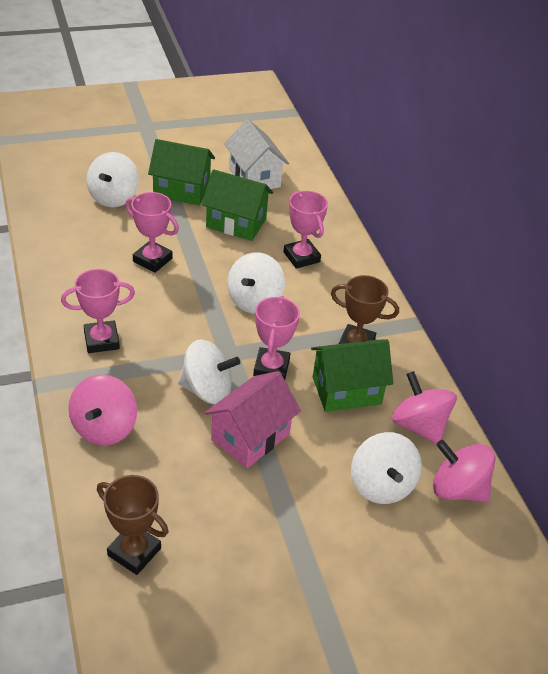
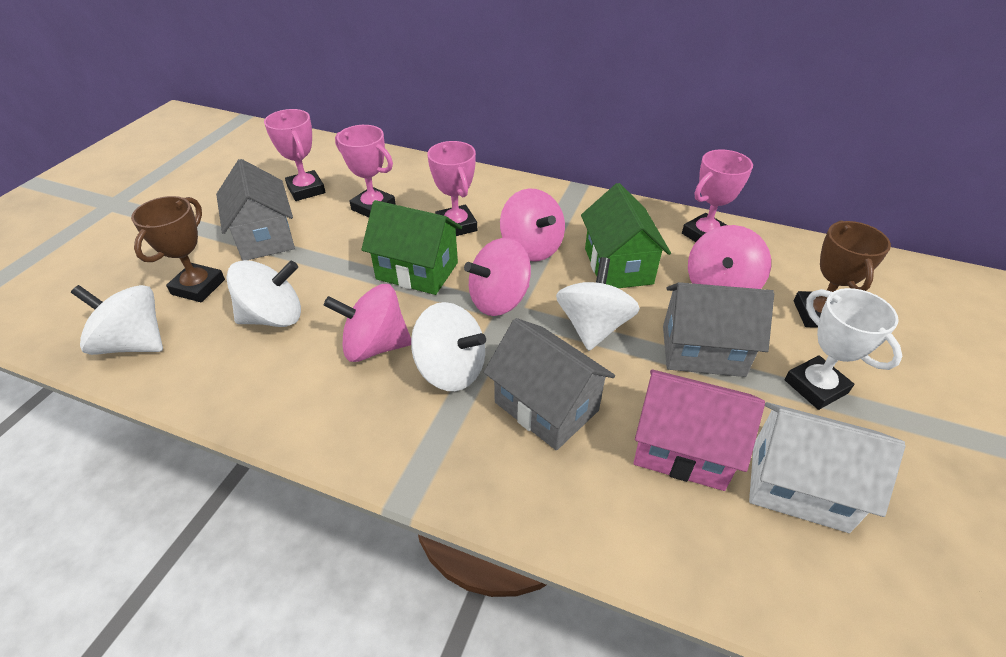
green house: [148,139,215,205] [202,169,273,241] [311,339,393,412] = 3 -> [361,200,462,295] [581,183,671,288] = 2
grey house: none = 0 -> [216,159,295,261] [484,318,615,450] [663,282,774,377] = 3
pink spinning top: [69,374,137,445] [392,371,457,444] [433,440,496,502] = 3 -> [324,284,411,362] [464,238,531,316] [500,189,565,261] [688,225,771,289] = 4
white trophy: none = 0 -> [785,288,903,410] = 1

